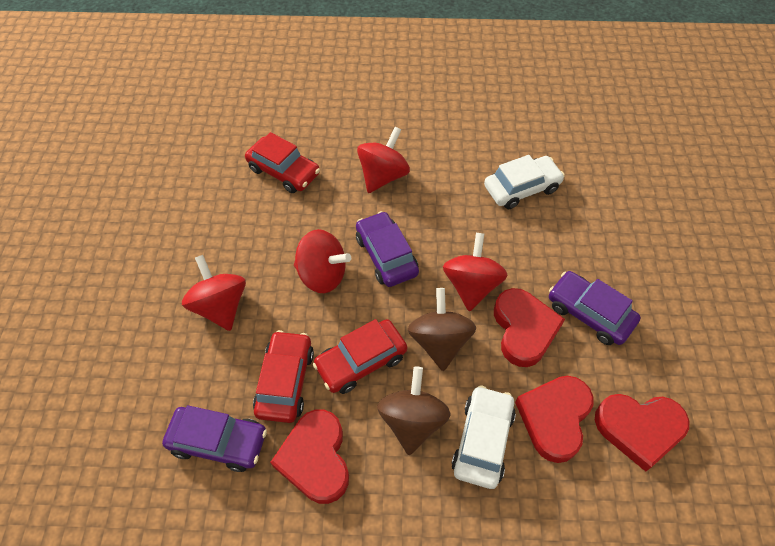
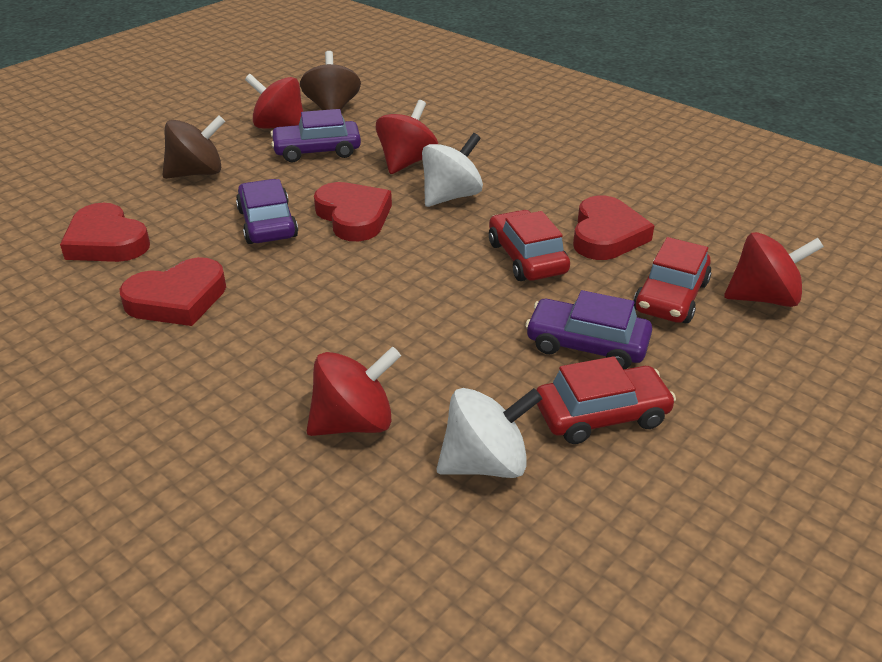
white car: [451,385,516,489] [484,155,565,209] = 2 -> none = 0
white spinning top: none = 0 -> [422,133,483,207] [437,388,542,478] = 2

